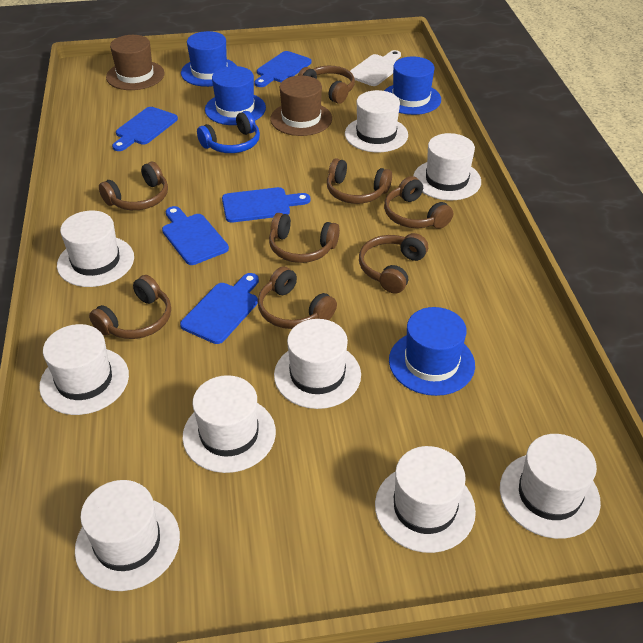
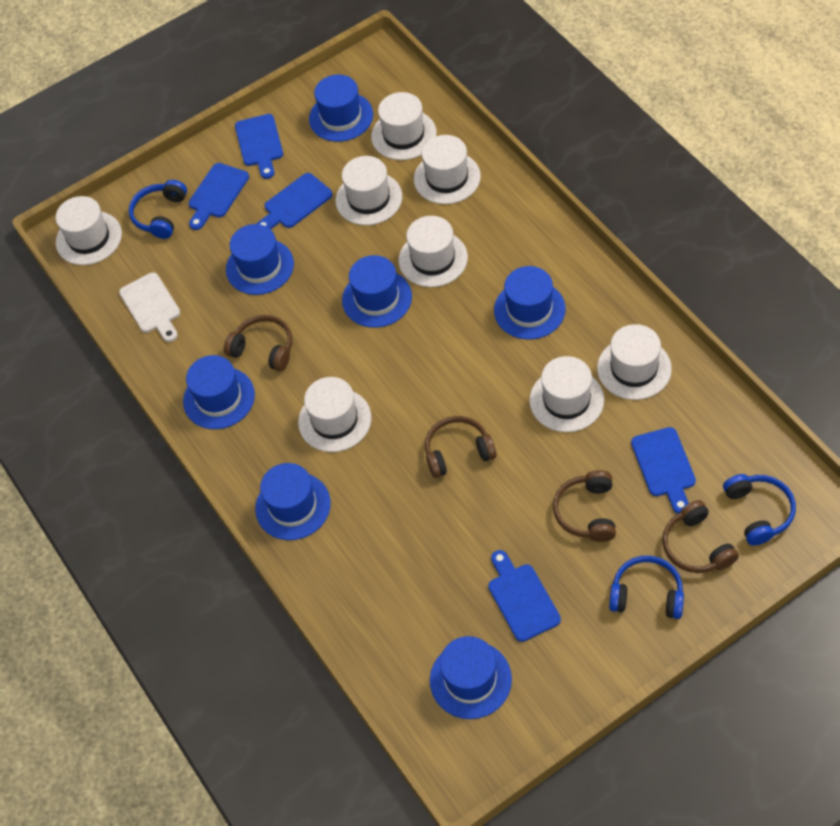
blue hat: [181,31,237,87] [205,66,266,125] [384,56,441,115] [389,307,475,396] = 4 -> [183,355,255,429] [226,224,294,295] [255,463,331,540] [309,75,373,142] [342,255,412,328] [430,636,512,719] [494,266,566,340] = 7
blue headphones: [197,111,260,153] = 1 -> [129,180,187,239] [609,556,684,619] [723,474,796,546] = 3
brown hat: [106,35,164,90] [270,76,332,136] = 2 -> none = 0
brown headphones: [89,275,171,339] [99,162,168,210] [258,266,337,329] [269,213,340,263] [298,66,355,104] [327,158,392,204] [359,233,428,293] [384,176,453,229] = 8 -> [224,315,292,371] [425,416,496,478] [553,470,616,542] [662,500,739,573] = 4
white hat: [39,324,129,415] [57,211,134,287] [75,480,180,591] [182,375,276,473] [274,319,361,409] [345,90,408,152] [375,446,476,553] [413,133,481,200] [500,434,601,539] = 9 -> [56,196,122,265] [298,377,371,452] [336,156,402,225] [371,92,437,160] [399,216,468,287] [414,135,481,204] [529,356,604,432] [597,324,672,400] = 8

